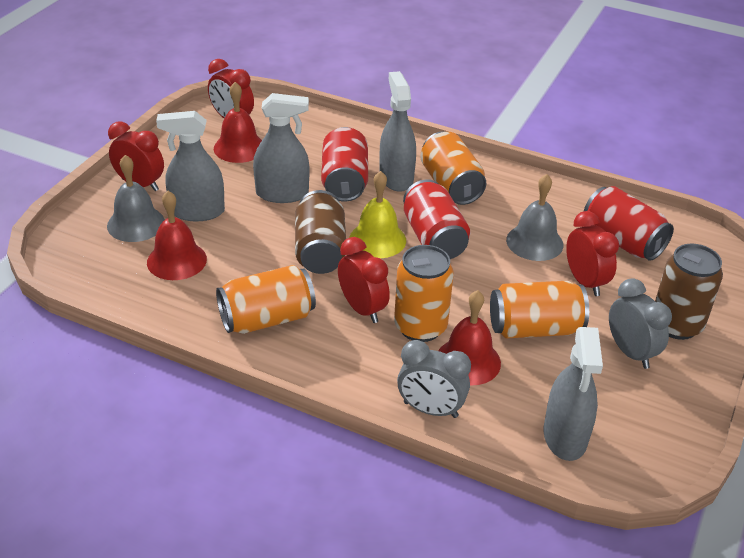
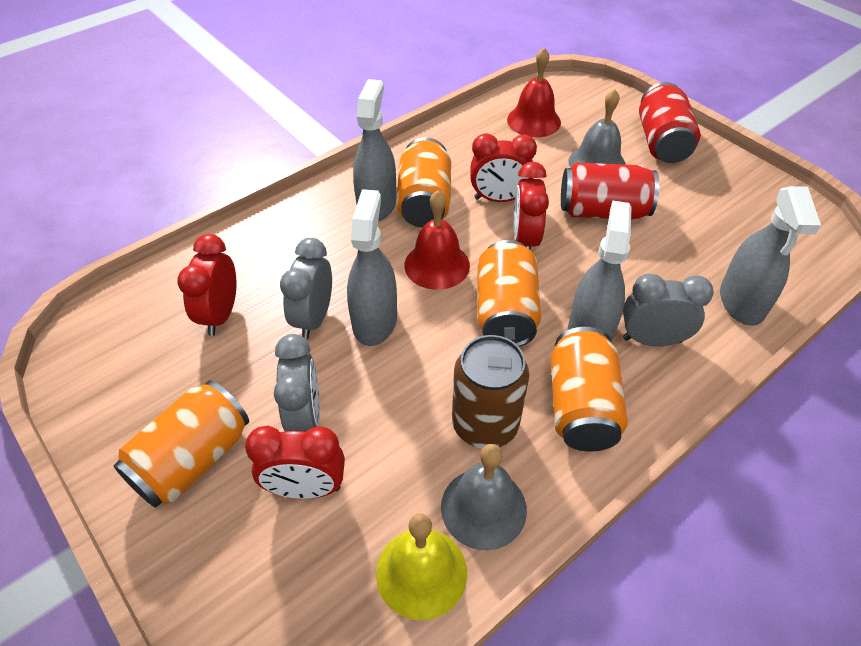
brown can: [295,190,346,274] [655,244,723,340] = 2 -> [452,335,529,449] = 1
grey clock: [397,340,471,418] [609,278,672,369] = 2 -> [274,334,320,432] [280,238,332,339] [623,274,714,346] = 3
red bell: [147,191,207,280] [214,82,262,163] [438,290,501,386] = 3 -> [404,191,470,290] [507,48,561,137] = 2
red can: [321,127,368,202] [403,179,471,259] [584,186,674,261] = 3 -> [561,163,659,220] [639,82,701,163] = 2

